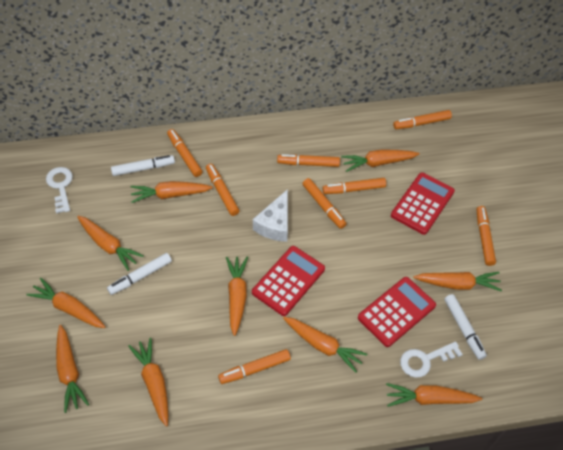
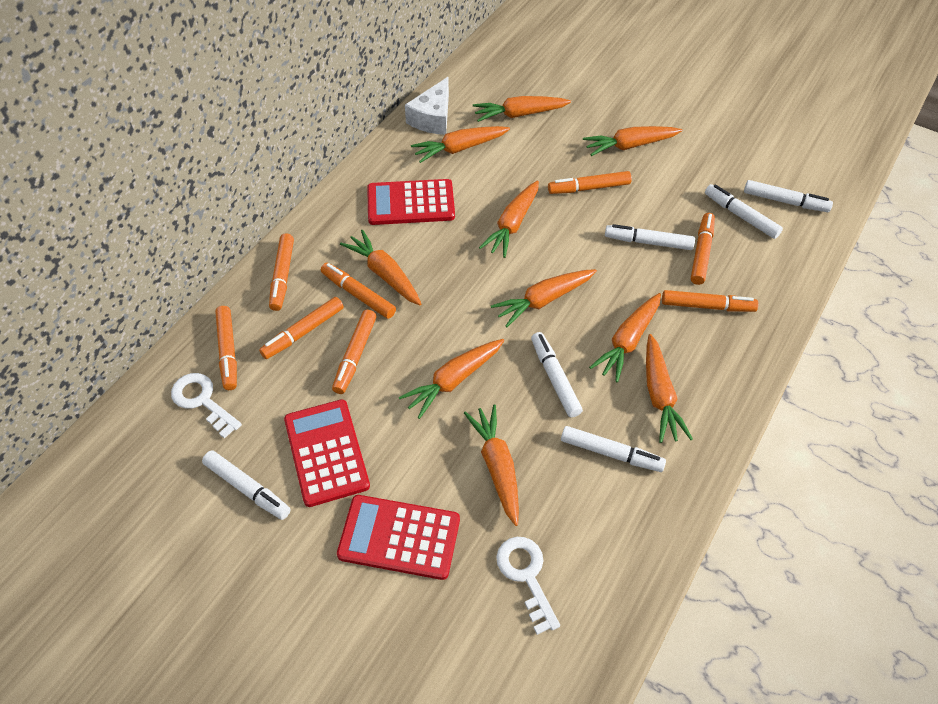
white marker: [107,253,172,295] [111,155,175,176] [444,294,487,360] = 3 -> [202,450,291,520] [531,332,583,417] [561,426,666,472] [605,224,695,250] [705,184,783,239] [744,180,833,212] = 6

